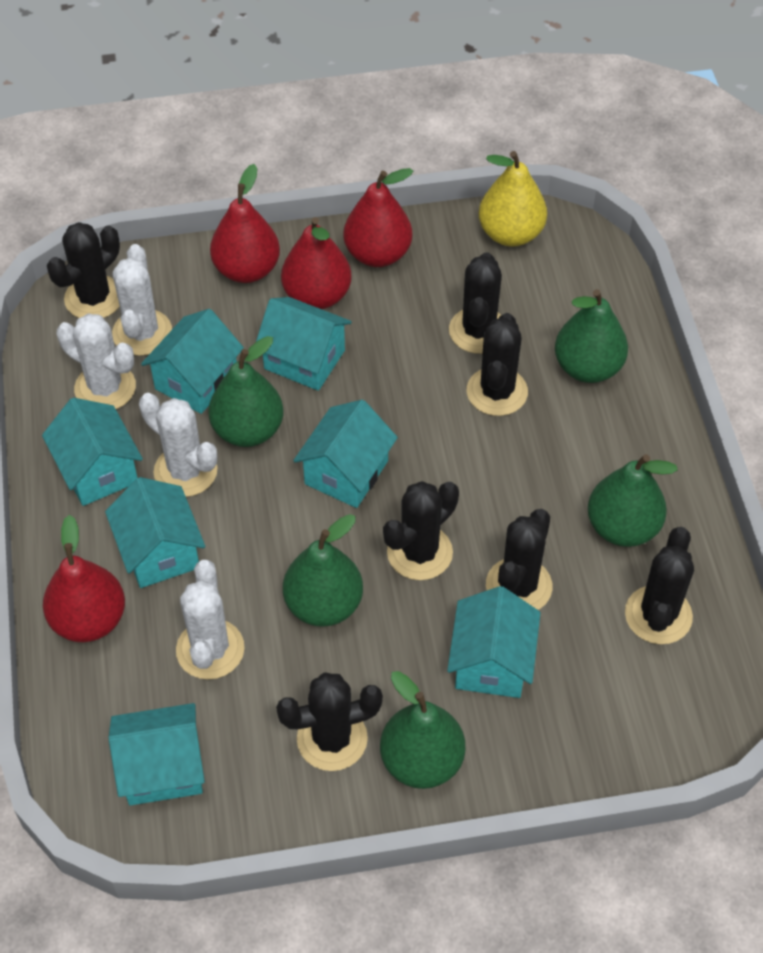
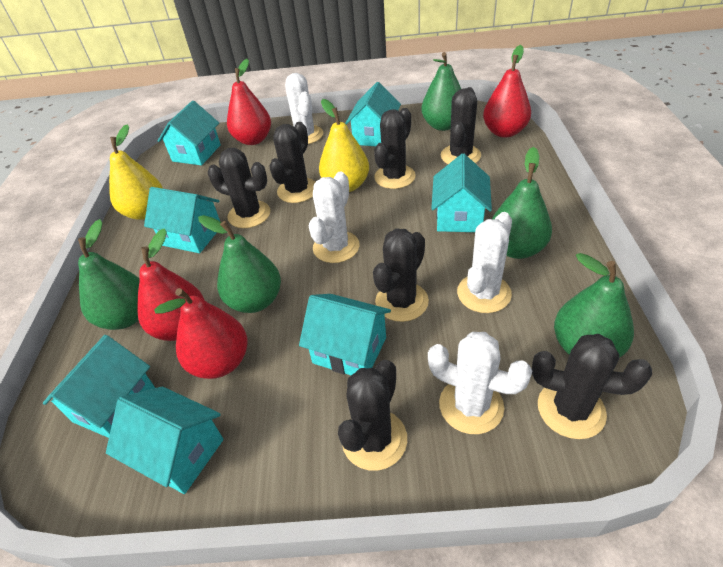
yellow pear: [479,151,547,247] = 1 -> [109,124,163,220] [319,99,369,192] = 2

